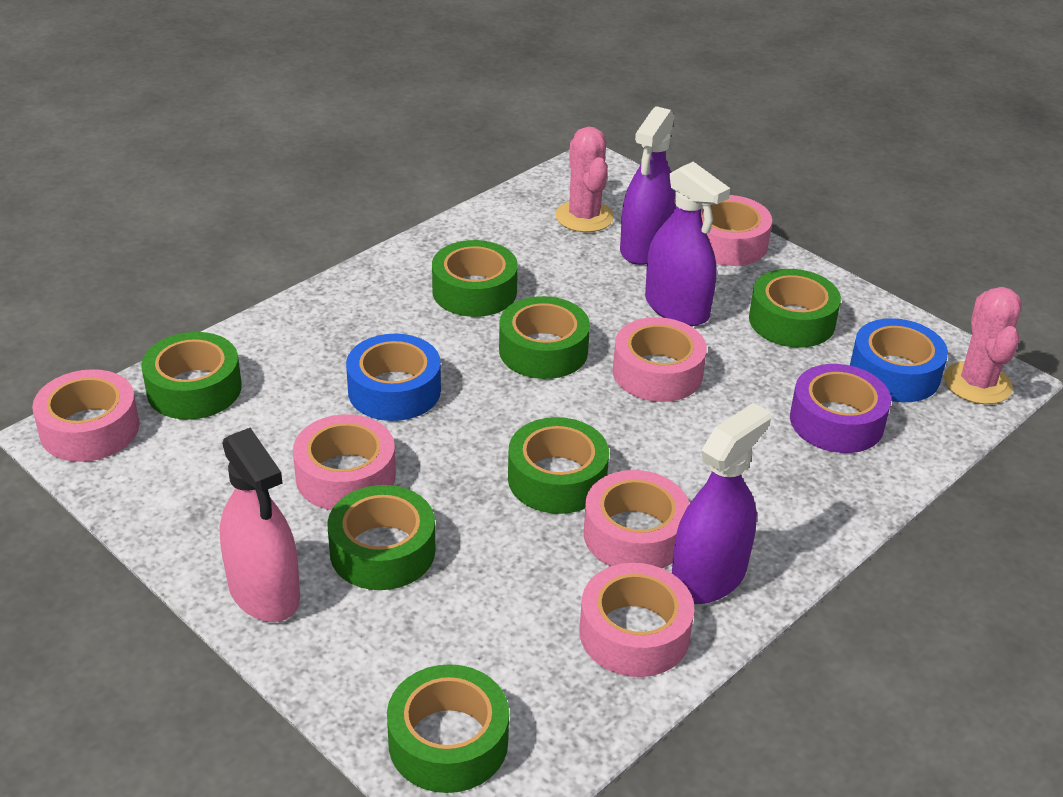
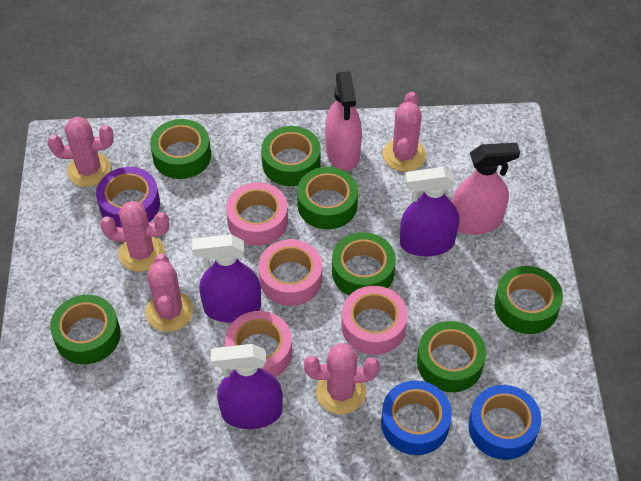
pink cactus: [555,126,614,232] [944,287,1022,404] = 2 -> [48,116,114,187] [100,201,169,272] [146,254,193,332] [304,343,380,414] [383,92,426,172] = 5
pink spray bottle: [220,428,300,622] = 1 -> [325,71,362,171] [451,143,520,235] = 2
pink tape: [32,369,140,462] [293,414,396,510] [580,563,695,677] [583,470,689,568] [613,317,707,402] [701,195,772,266] = 6 -> [225,311,292,377] [226,182,288,246] [258,239,322,306] [341,286,408,355] = 4

